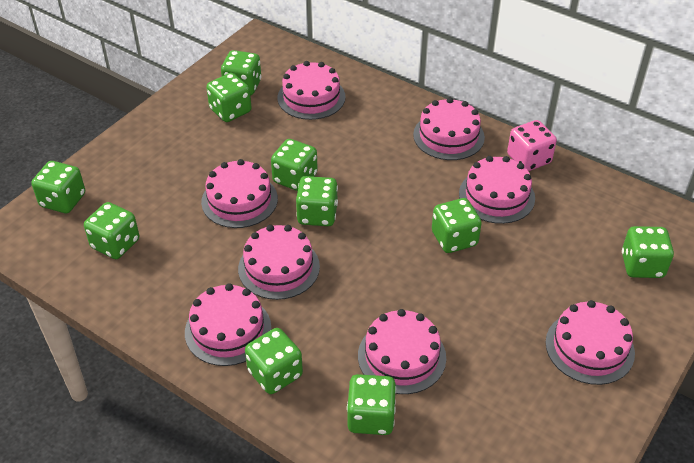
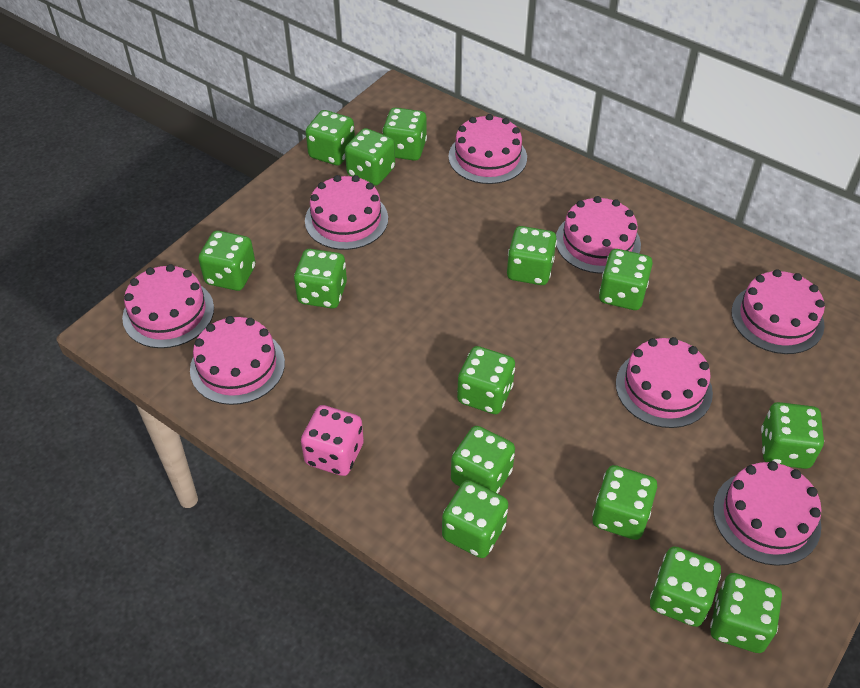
green dice: [31,161,85,213] [84,202,139,259] [206,73,252,122] [221,50,261,95] [245,328,303,394] [271,139,318,191] [296,176,338,226] [347,374,396,435] [432,198,482,253] [622,226,674,278] = 10 -> [199,231,255,291] [294,249,347,309] [306,110,355,165] [345,128,395,186] [382,107,427,161] [442,480,508,558] [451,426,515,494] [457,346,515,414] [507,226,557,285] [592,465,657,540] [599,249,653,310] [650,546,721,627] [710,573,782,653] [761,402,824,469] = 14

